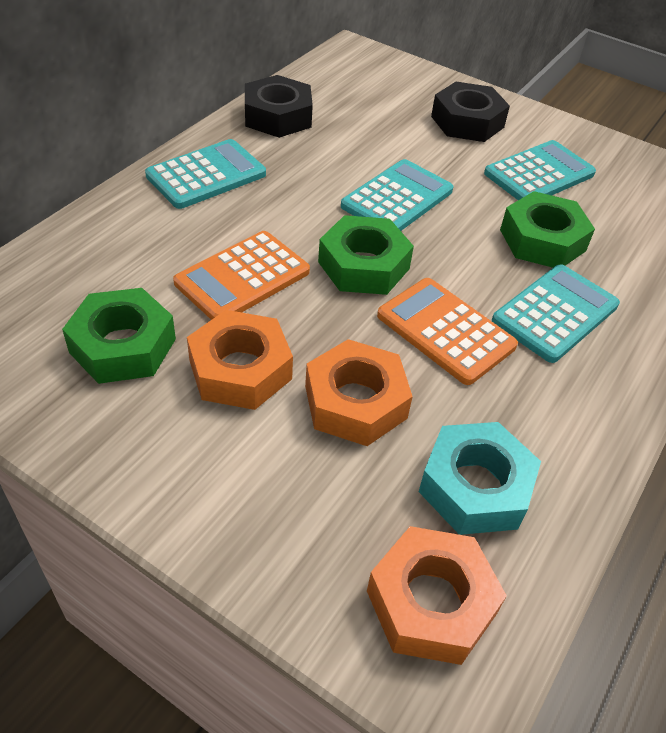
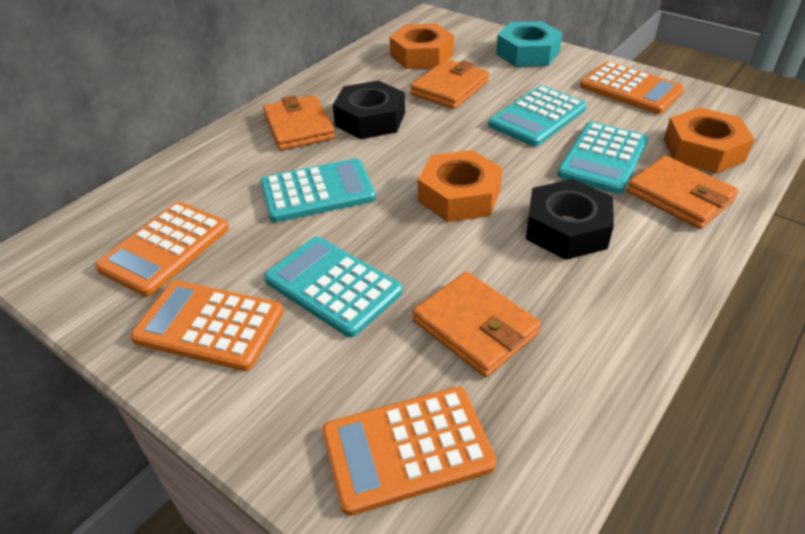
green nut: [62,288,176,384] [318,215,414,295] [500,191,595,268] = 3 -> none = 0
orange calculator: [173,231,310,320] [377,278,518,385] = 2 -> [95,202,229,296] [130,281,284,371] [322,387,496,516] [580,62,684,114] = 4
orange wallet: none = 0 -> [263,95,335,151] [410,59,489,109] [412,272,541,377] [627,156,739,229] = 4

